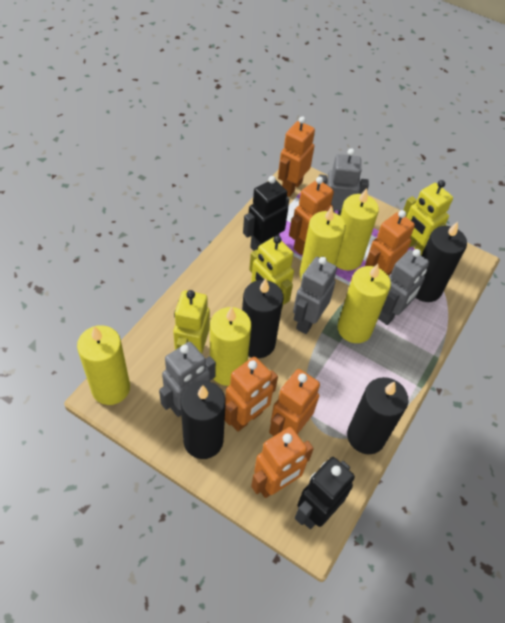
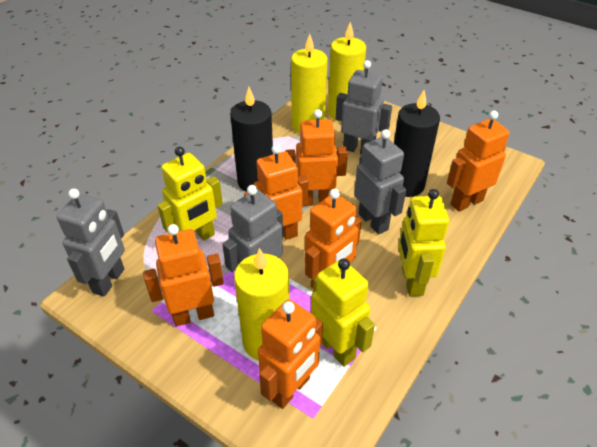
black candle: [181,381,226,459] [242,278,283,358] [347,377,408,454] [416,222,467,302] = 4 -> [230,87,273,192] [394,90,440,197] = 2
black robot: [243,176,289,251] [295,457,355,529] = 2 -> none = 0
yellow candle: [77,325,130,405] [210,307,251,386] [299,206,346,280] [336,188,379,271] [338,264,391,343] = 5 -> [234,248,290,361] [291,34,328,134] [328,22,366,122] = 3

